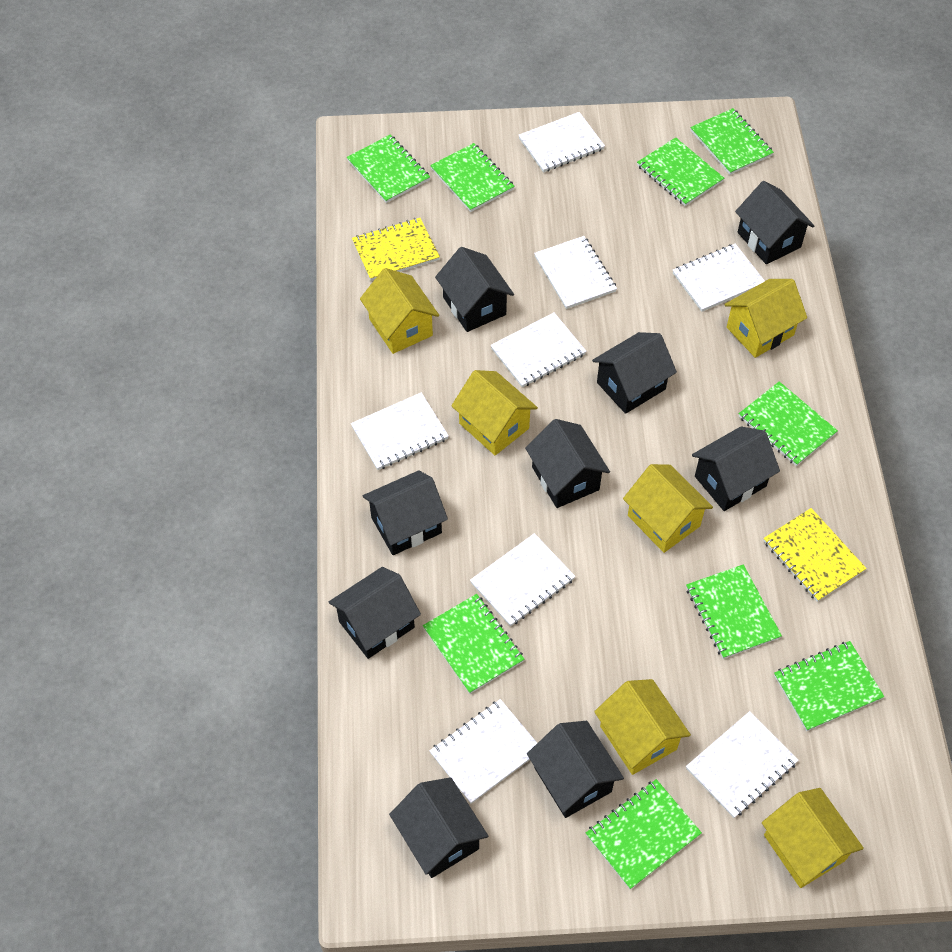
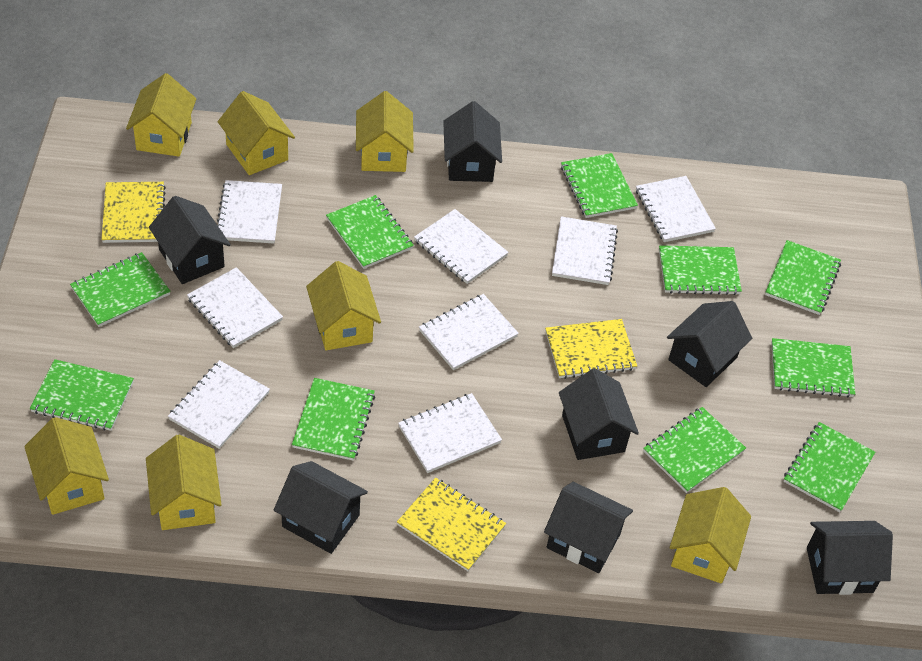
black house: [329,567,421,659] [363,470,448,555] [389,777,488,878] [435,247,514,332] [525,419,610,508] [527,721,624,818] [592,332,677,414] [692,427,780,511] [735,181,814,264] = 9 -> [149,196,231,284] [274,461,368,554] [443,101,502,182] [544,482,633,573] [559,368,639,460] [667,301,752,387] [807,521,893,595] = 7
green notebook: [347,134,430,203] [423,594,524,694] [430,143,515,212] [586,779,702,889] [637,137,724,206] [686,564,782,659] [690,108,774,175] [739,381,838,466] [774,641,884,731] = 9 -> [30,359,134,431] [70,252,171,327] [292,378,375,461] [326,195,414,269] [561,153,638,218] [643,407,746,493] [659,245,742,295] [765,240,841,315] [771,338,855,398] [783,422,875,512] = 10
yellow house: [360,268,439,354] [451,370,538,455] [594,679,691,775] [623,464,713,553] [724,279,807,358] [762,788,864,888] = 6 -> [24,417,109,515] [126,73,196,157] [146,435,222,530] [218,91,295,175] [306,261,381,350] [356,91,414,172] [670,487,751,583] = 7
yellow notebook: [352,218,440,281] [763,508,867,602] = 2 -> [101,182,166,243] [397,478,506,571] [545,319,637,379] = 3

